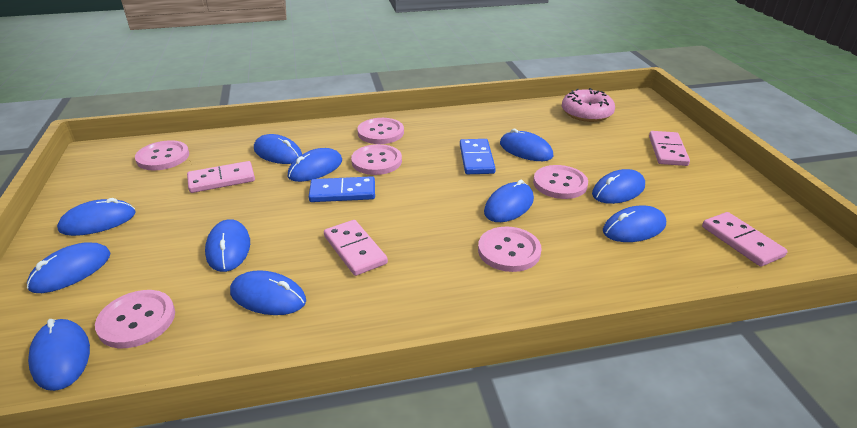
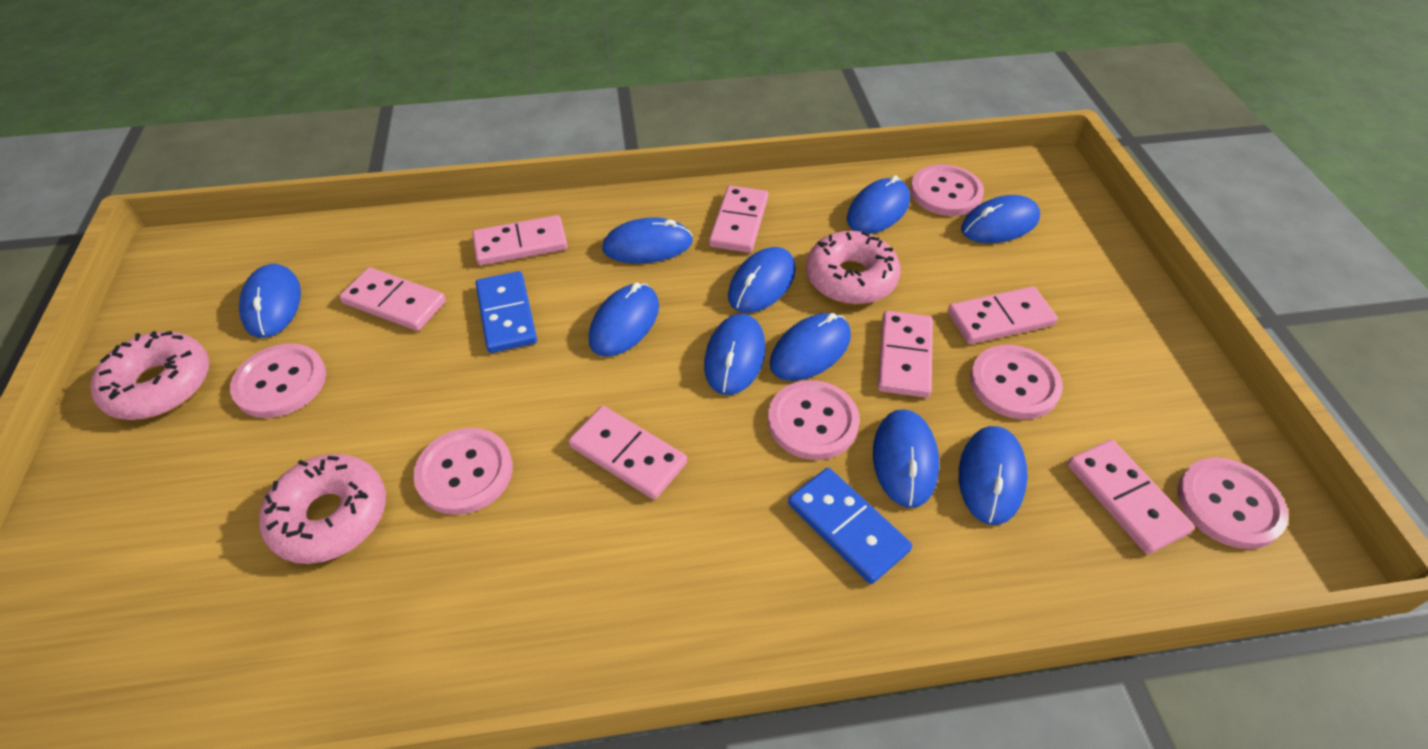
blue mouse: [27,242,110,293] [28,319,90,391] [57,198,136,236] [205,219,250,272] [230,270,306,315] [254,134,302,164] [288,148,342,182] [484,180,534,222] [500,129,553,161] [592,169,645,204] [603,206,666,242] = 11 -> [239,264,301,338] [589,283,659,357] [602,217,693,263] [704,314,766,395] [728,247,796,313] [770,313,851,381] [847,175,910,234] [873,409,939,508] [959,426,1028,525] [961,195,1040,243] = 10
pink domino: [187,161,255,193] [324,220,388,276] [649,131,690,166] [702,212,787,267] = 4 -> [339,267,446,331] [472,215,568,266] [569,406,687,500] [709,185,768,253] [878,311,933,398] [948,286,1058,344] [1068,440,1194,554] = 7
pink donut: [562,88,615,122] = 1 -> [90,331,209,420] [259,454,386,564] [806,231,901,304] = 3

